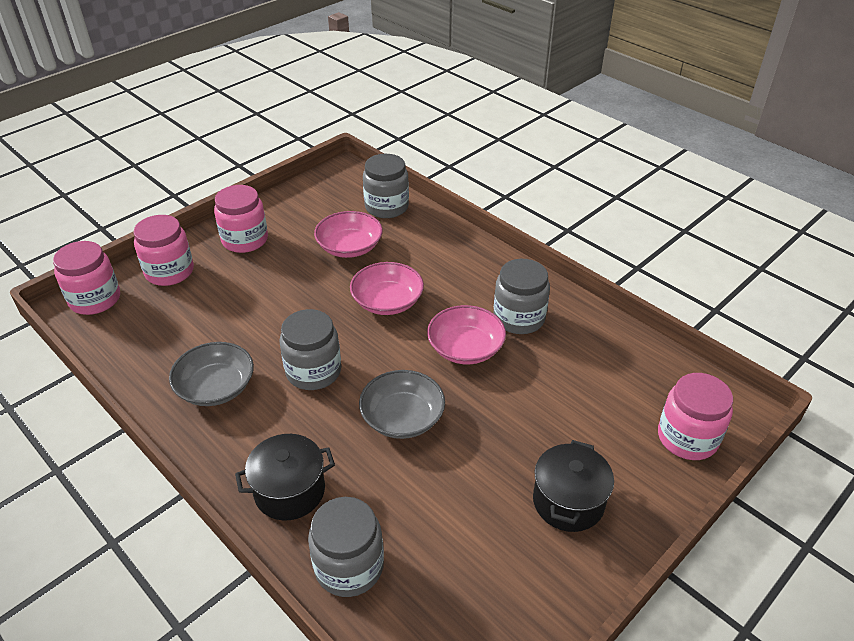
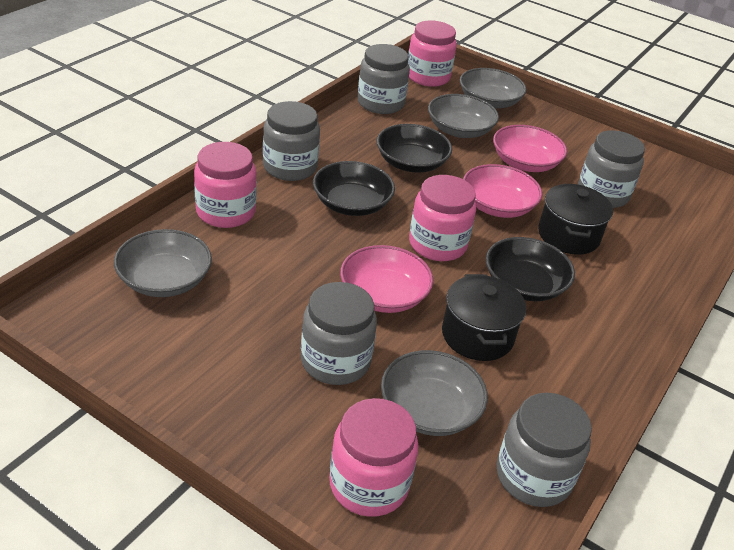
black bowl: none = 0 -> [313,161,395,216] [376,124,452,173] [486,237,575,301] = 3
grey bowl: [169,342,254,406] [359,370,445,439] = 2 -> [114,229,212,297] [381,350,488,436] [428,94,499,138] [460,68,526,109] = 4
grey jar: [280,309,341,390] [308,497,384,597] [363,154,409,218] [493,259,550,334] = 4 -> [263,101,320,181] [301,282,377,385] [357,44,410,114] [497,393,592,507] [578,130,645,208] = 5

